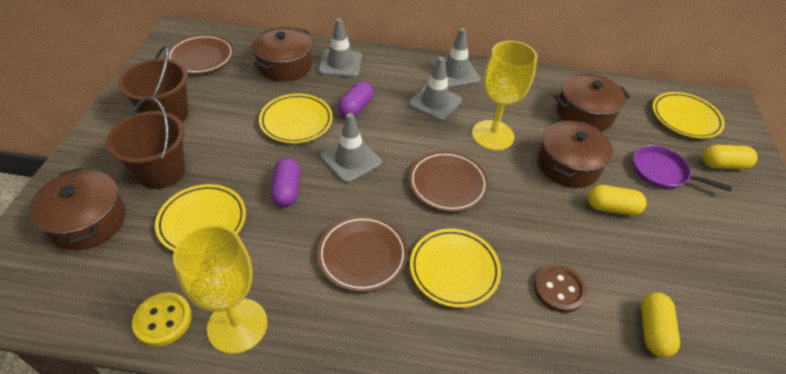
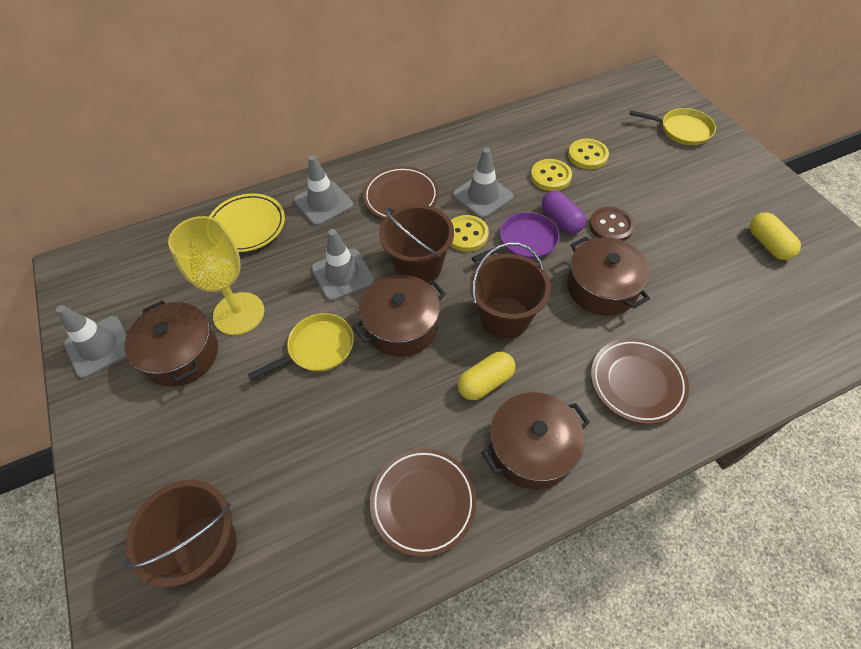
brown bucket: [106,97,185,189] [118,46,188,122] = 2 -> [125,480,237,587] [379,205,454,283] [470,242,551,339] = 3
purple capsule: [271,158,300,207] [338,81,374,118] = 2 -> [542,190,586,234] = 1
yellow button: [132,292,192,347] = 1 -> [451,215,489,252] [531,159,572,191] [568,139,609,169] = 3
yellow capsule: [587,185,646,216] [641,292,680,357] [702,145,758,169] = 3 -> [458,351,515,400] [750,213,801,260] = 2
yellow goblet: [173,224,268,354] [472,41,537,151] = 2 -> [168,216,264,335] = 1
yellow pan: none = 0 -> [248,313,354,380] [630,108,716,145] = 2
yellow plate: [155,184,246,251] [259,94,333,144] [410,229,501,308] [652,92,725,139] = 4 -> [209,193,285,252] = 1

